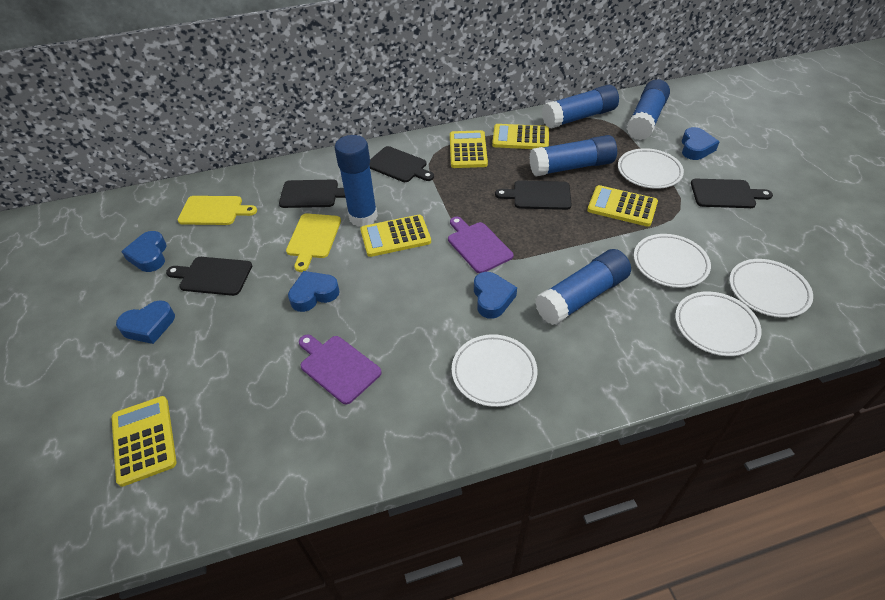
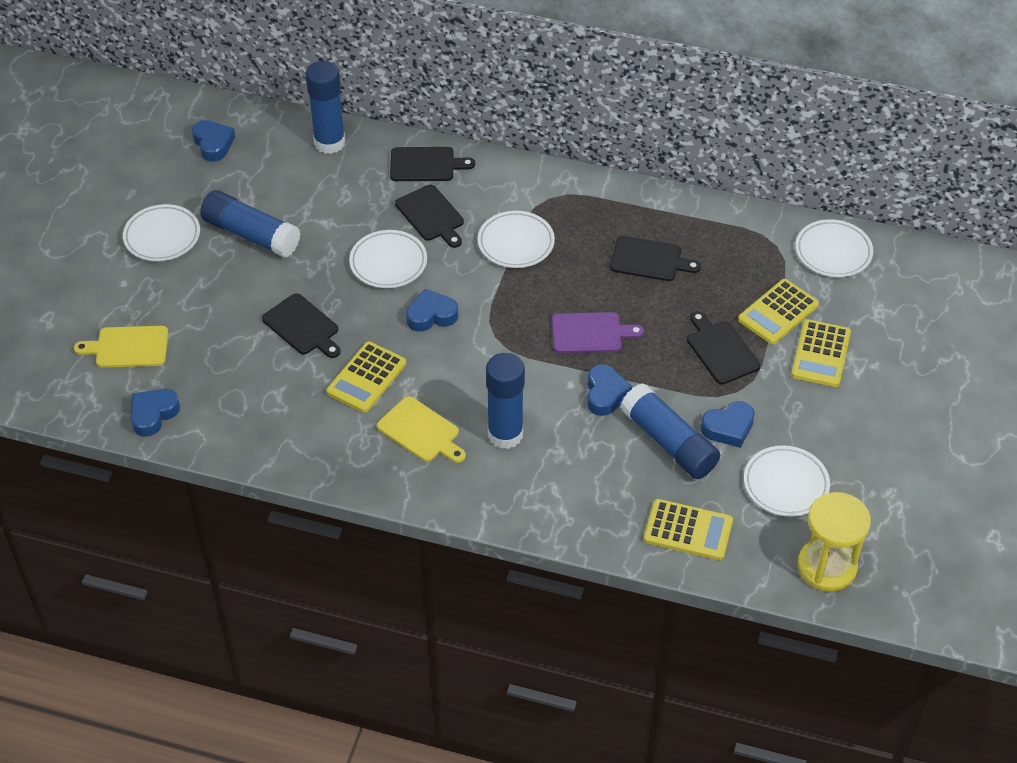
blue glue stick: [335,135,378,227] [529,135,617,176] [535,249,631,325] [542,85,619,129] [627,79,670,140] = 5 -> [200,190,301,258] [305,61,346,154] [486,353,525,449] [620,383,720,479] = 4
purple cutting board: [299,335,382,405] [448,217,513,273] = 2 -> [552,312,644,353] = 1
yellow calculator: [112,396,177,487] [360,215,431,257] [450,130,488,168] [492,124,549,149] [587,185,658,227] = 5 -> [327,341,406,413] [644,499,733,560] [738,279,819,344] [791,319,851,387] = 4
yellow hourglass: none = 0 -> [798,492,871,592] = 1

